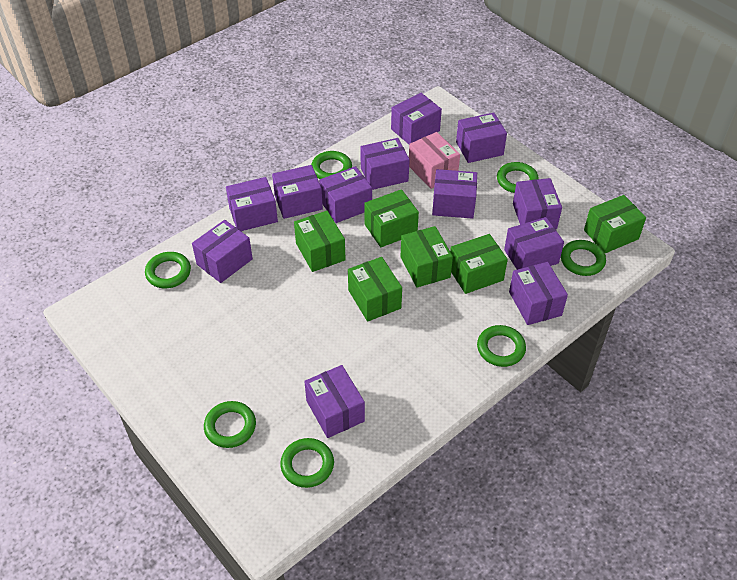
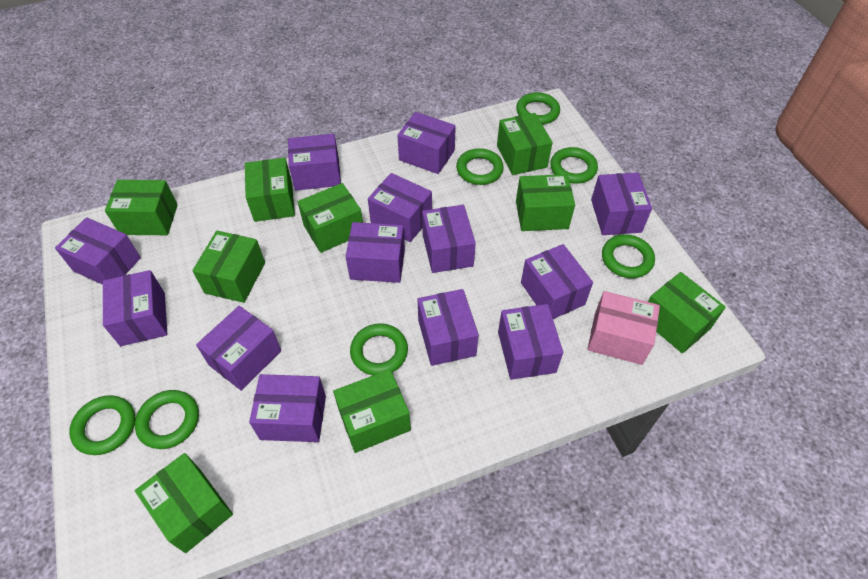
green box: [294,211,346,272] [348,257,402,322] [364,189,419,247] [400,226,453,287] [450,234,508,294] [584,195,646,253] = 6 -> [105,180,178,235] [135,453,233,553] [192,231,265,303] [245,158,295,222] [298,183,363,253] [333,369,411,453] [497,113,553,175] [516,174,575,231] [648,272,726,354] = 9
purple box: [192,220,253,283] [226,177,278,231] [272,165,323,219] [304,365,365,438] [319,166,372,223] [361,138,410,190] [391,93,442,144] [432,169,477,219] [456,113,507,163] [504,217,564,270] [509,262,568,325] [513,178,562,229] = 12 -> [55,217,141,285] [103,270,168,346] [196,306,281,391] [249,374,326,442] [288,134,341,191] [346,222,405,283] [368,173,432,242] [397,112,456,174] [417,289,479,366] [422,205,476,273] [498,304,563,380] [521,244,593,319] [591,172,652,235] = 13

